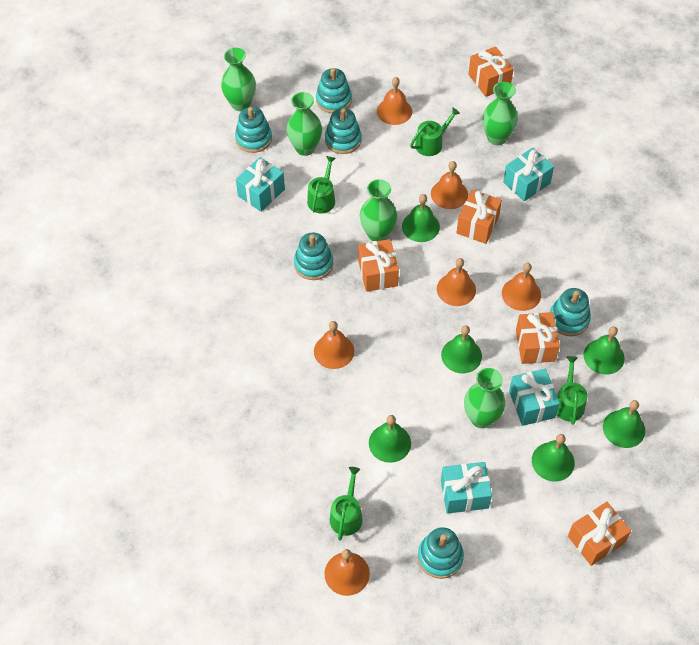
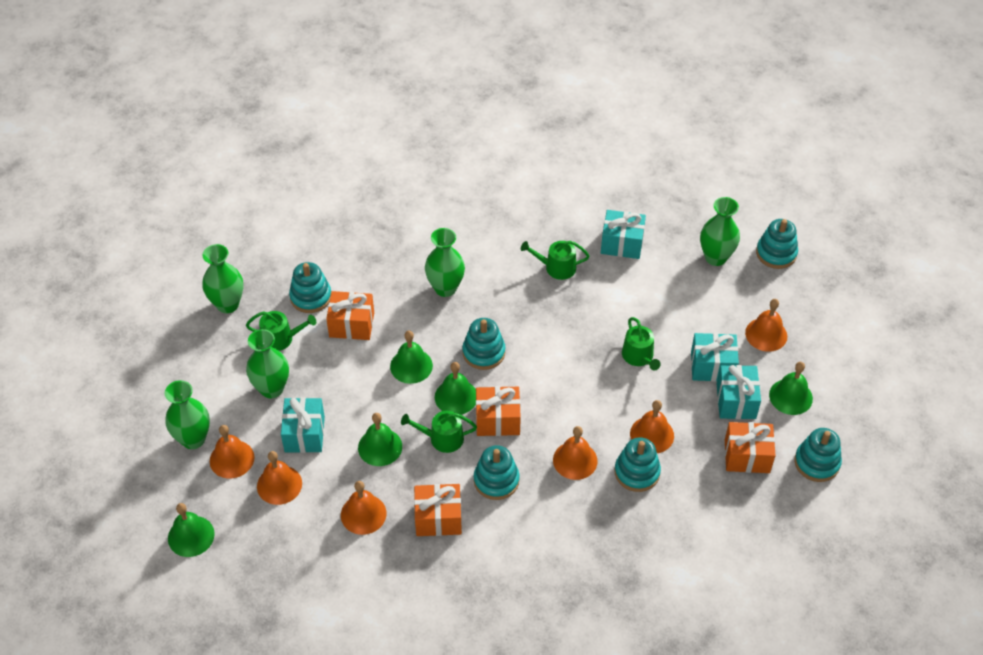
green bell: [369,415,411,463] [402,194,440,242] [441,325,482,373] [532,434,575,482] [584,326,625,374] [603,400,645,448] = 6 -> [168,503,215,557] [358,413,402,466] [390,331,433,384] [435,362,476,415] [769,362,813,415] = 5
orange gift: [358,239,399,292] [457,189,502,244] [468,46,514,97] [516,312,560,364] [568,502,631,566] = 5 -> [326,291,374,340] [414,484,462,536] [476,386,521,436] [725,422,776,473] = 4

